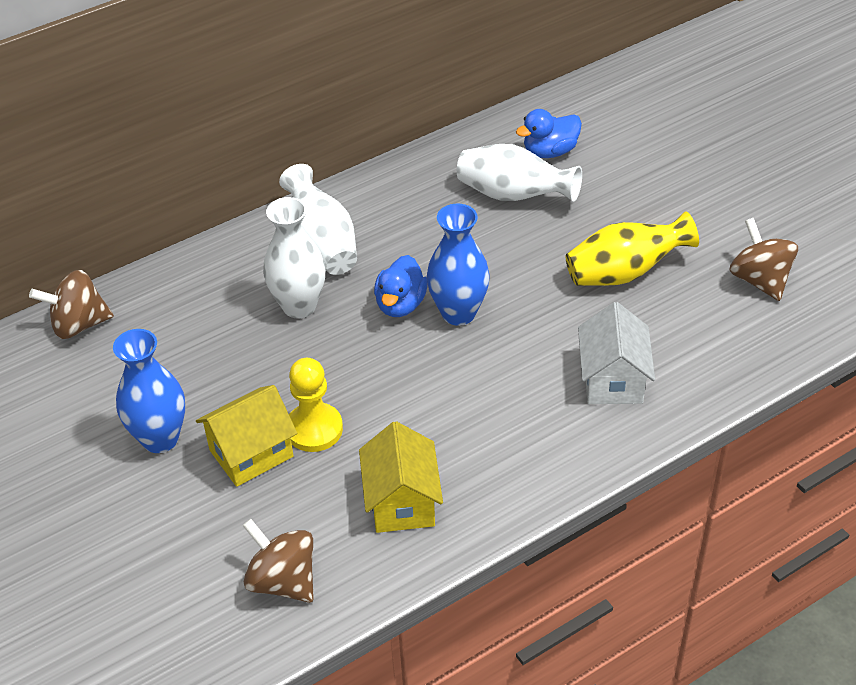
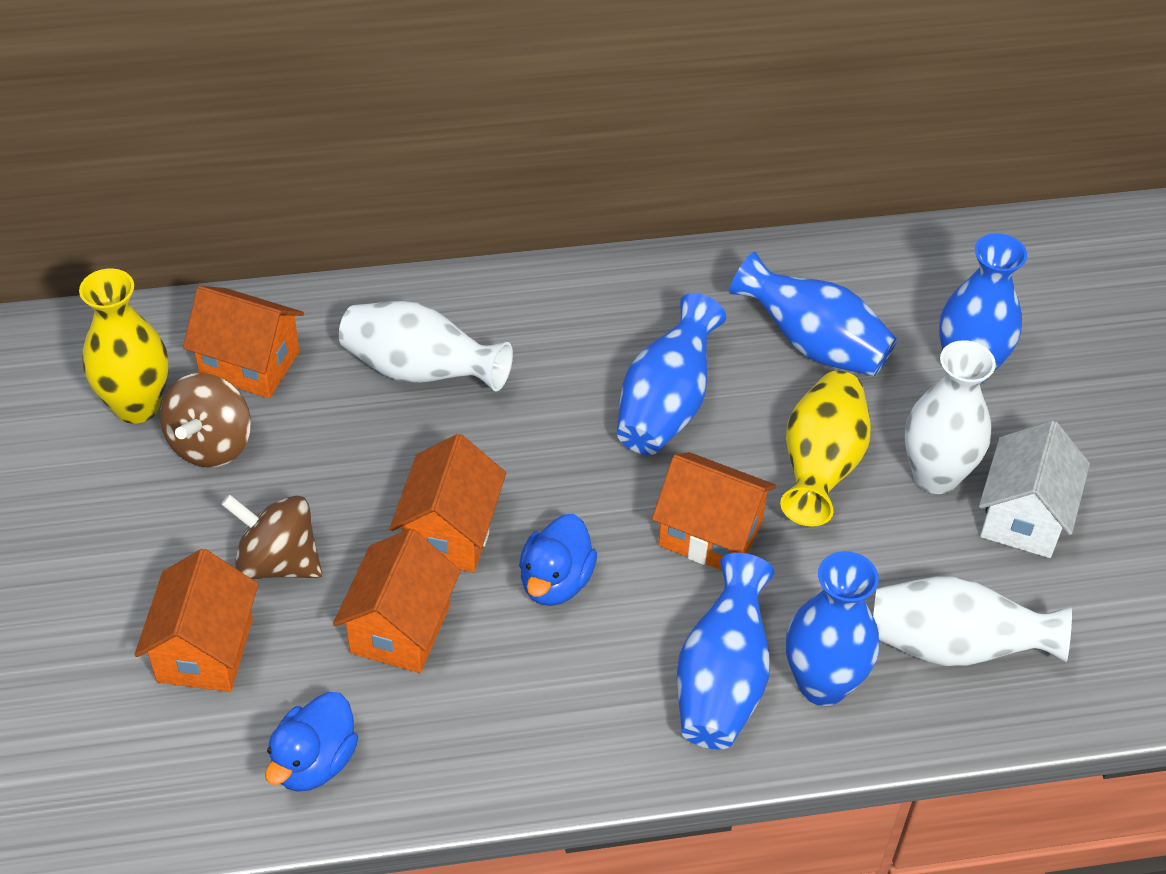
blue vase: [113,329,185,453] [427,203,490,326] = 2 -> [617,293,726,455] [677,553,774,749] [729,252,897,376] [786,551,879,706] [939,233,1027,384] = 5
brown spinning top: [29,270,114,339] [242,519,314,603] [729,218,798,301] = 3 -> [160,373,251,468] [221,494,322,579] = 2
orange house: none = 0 -> [135,549,258,692] [183,286,304,398] [333,529,461,673] [390,434,506,572] [652,452,776,570] = 5
yellow house: [196,385,297,487] [359,421,443,533] = 2 -> none = 0
yellow pawn: [289,358,343,452] = 1 -> none = 0
yellow vase: [566,211,699,286] = 1 -> [79,268,168,424] [780,371,871,526] = 2

